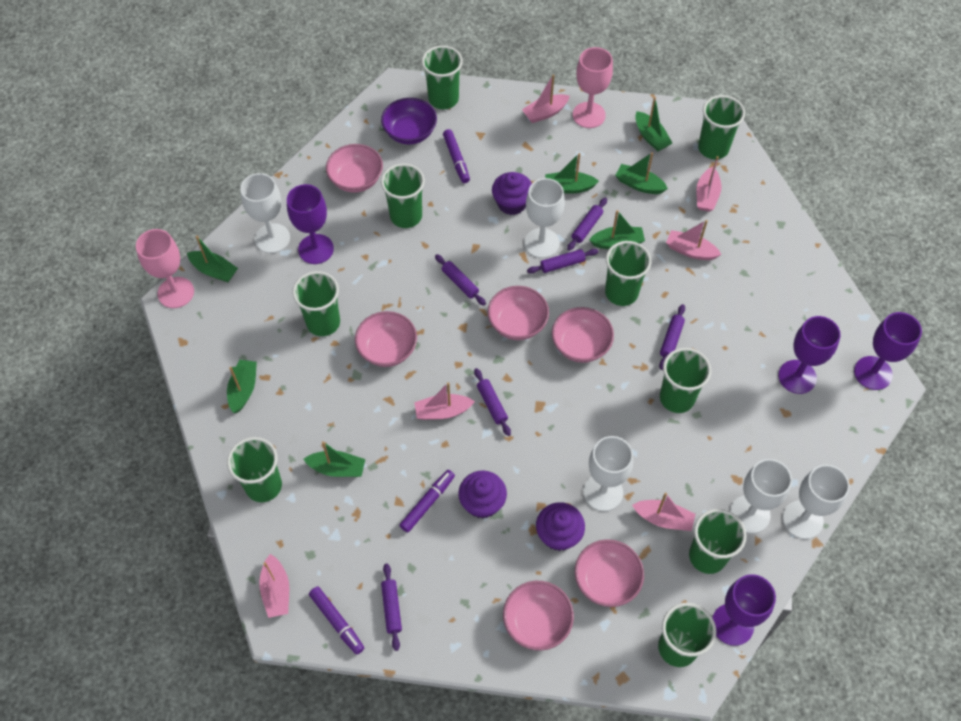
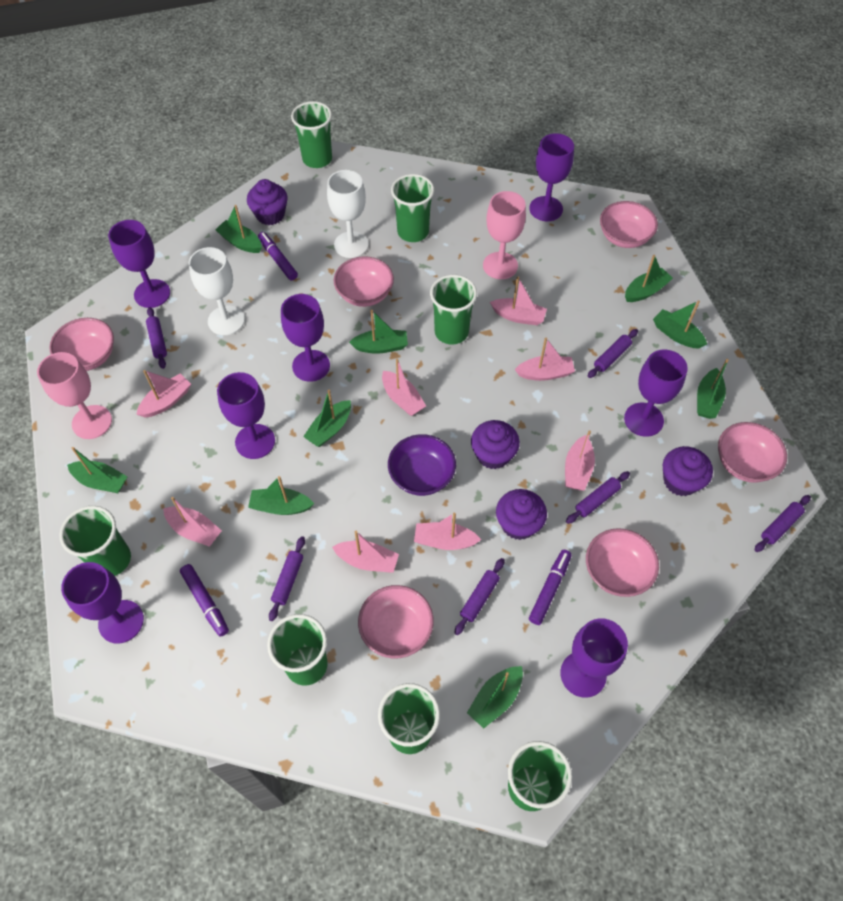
green boat: [187,236,238,282] [227,359,257,413] [304,441,365,477] [545,153,599,194] [589,210,645,249] [615,152,668,194] [635,97,672,151] = 7 -> [67,447,127,493] [215,205,262,253] [248,476,314,515] [303,390,351,447] [349,310,408,354] [467,666,523,728] [625,255,673,302] [653,300,707,348] [697,359,729,419] = 9
green cup: [227,437,282,502] [292,271,340,336] [381,163,425,228] [422,45,463,109] [605,241,651,306] [658,603,716,667] [660,348,711,413] [689,509,747,574] [698,95,745,159] = 9 -> [59,506,131,576] [267,614,328,685] [291,101,332,168] [378,683,440,754] [391,174,434,242] [430,275,477,345] [508,741,572,811] = 7
pink boat: [259,554,289,618] [414,382,475,420] [522,75,570,123] [632,493,695,531] [666,220,722,260] [697,156,721,212] = 6 -> [136,370,191,418] [163,497,222,547] [332,531,399,573] [382,359,426,416] [414,513,481,550] [490,277,547,325] [515,338,575,381] [565,430,595,491] = 8
purple cupcake: [458,470,507,519] [492,172,532,215] [536,502,585,551] = 3 -> [247,179,288,225] [471,420,520,469] [496,489,547,540] [663,446,713,496] = 4
purple goblet: [287,184,334,264] [712,574,776,646] [778,316,841,394] [854,312,922,390] = 4 -> [61,562,144,644] [108,220,170,308] [217,372,275,459] [281,294,330,382] [529,133,574,221] [560,618,628,698] [624,349,687,437] = 7
white goblet: [240,173,290,253] [524,178,565,258] [583,436,633,511] [730,459,792,534] [783,465,850,539] = 5 -> [189,247,245,335] [327,170,369,258] = 2

